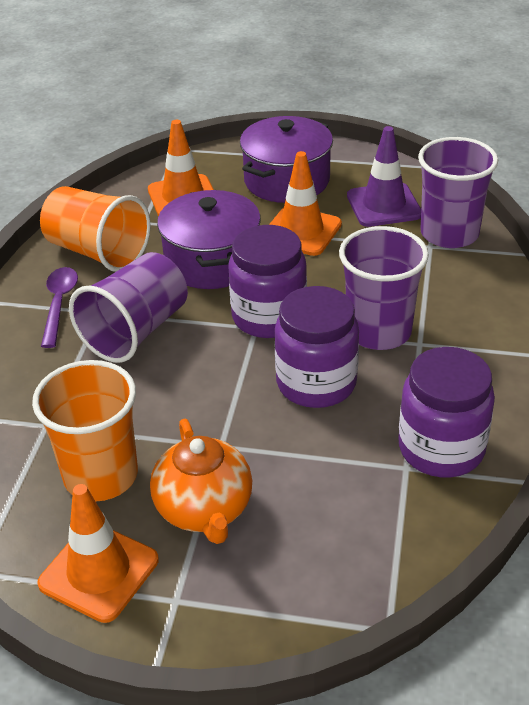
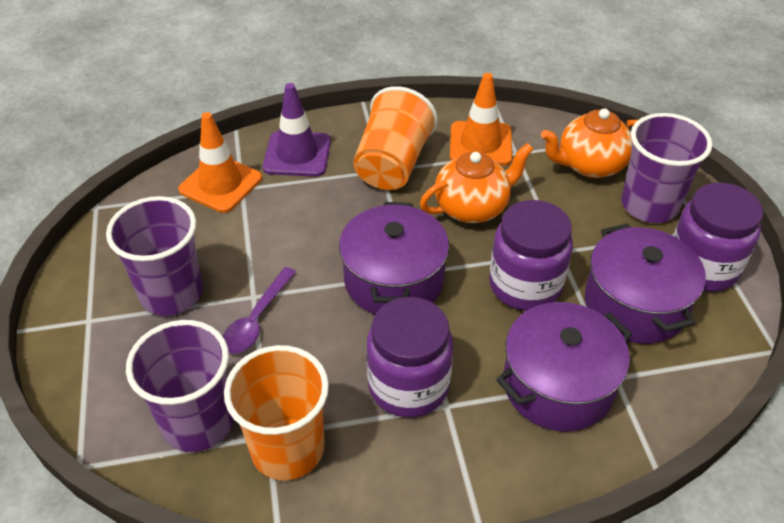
orange teapot: [150,419,252,544] = 1 -> [420,143,533,223] [541,108,638,178] = 2
orange traffic cone: [37,484,159,623] [148,120,214,216] [269,151,342,256] = 3 -> [178,112,262,213] [450,73,512,166] = 2
purple pot: [157,190,261,289] [240,116,333,203] = 2 -> [339,202,449,314] [496,302,632,432] [585,223,706,344] = 3

